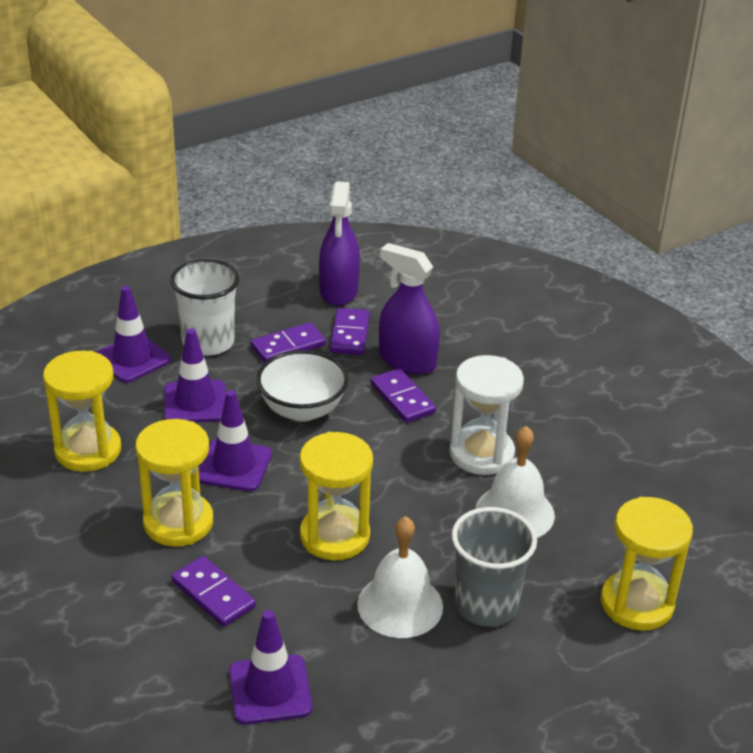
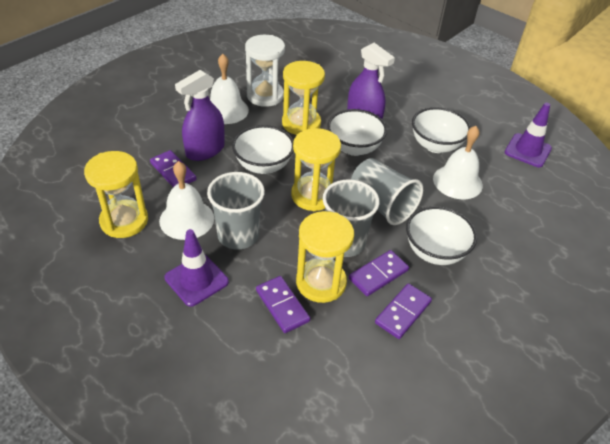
grey cup: [452,507,537,627] = 1 -> [207,172,265,250] [323,179,380,257] [351,158,423,225] = 3
purple traffic cone: [96,286,171,383] [164,328,226,422] [199,390,272,491] [229,610,312,725] = 4 -> [165,229,229,307] [505,103,552,167] = 2
white bell: [357,516,443,638] [475,426,555,538] = 2 -> [159,161,214,240] [210,54,249,124] [433,126,483,199] = 3
white bowl: [257,350,348,422] = 1 -> [232,125,294,174] [327,109,387,156] [406,206,477,265] [412,107,471,153] = 4
white cup: [170,259,239,356] = 1 -> none = 0

